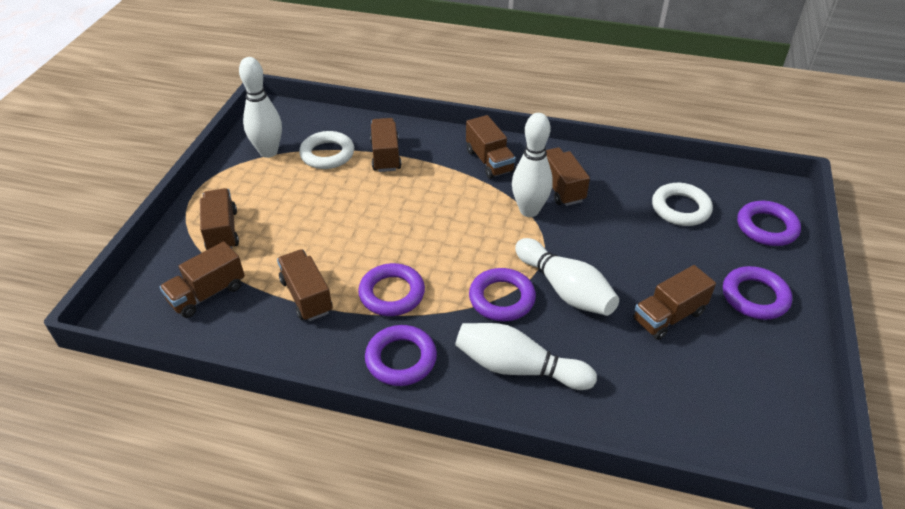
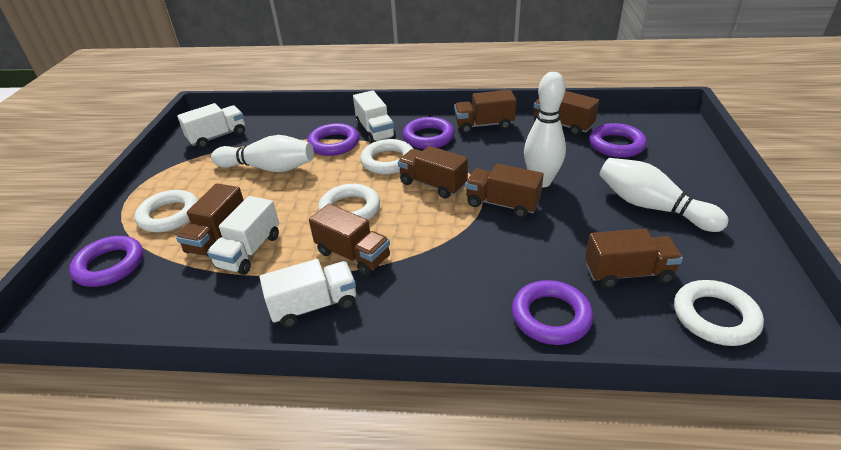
white bowling pin: [239,57,282,158] [455,323,597,390] [512,113,553,217] [515,238,619,316] = 4 -> [211,135,314,172] [524,72,566,188] [599,158,729,232] = 3
white ring: [299,131,354,169] [652,183,713,226] = 2 -> [135,190,198,232] [318,184,380,220] [360,139,413,174] [674,280,764,346] = 4
white truck: none = 0 -> [177,103,245,148] [207,196,279,275] [260,259,356,328] [353,90,396,143] = 4

